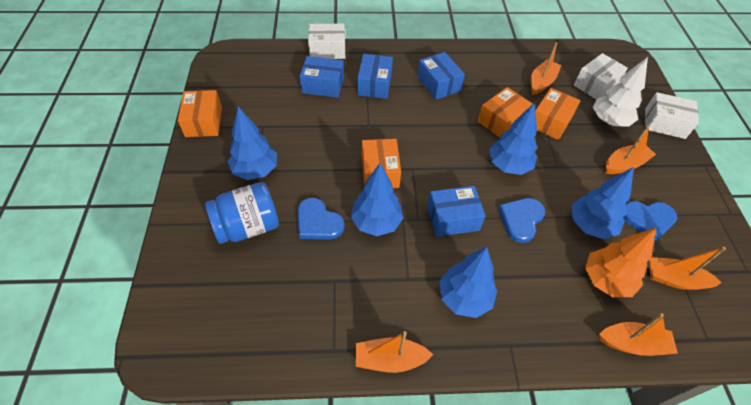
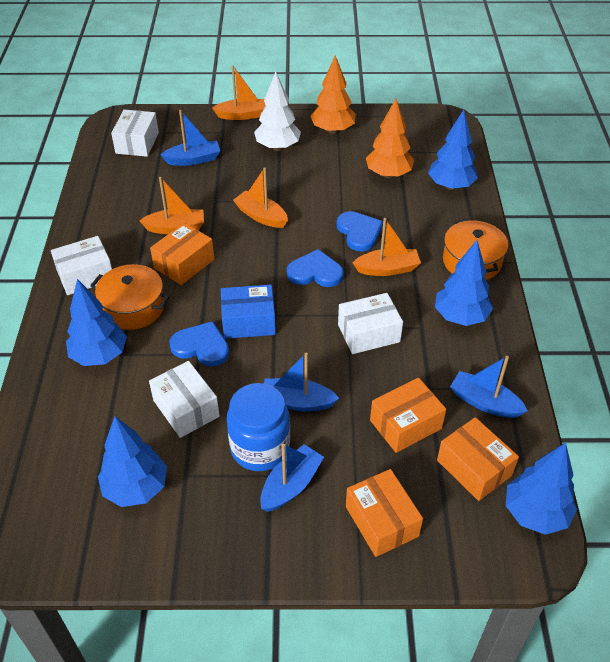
blue boat: none = 0 -> [161,110,220,166] [260,444,324,512] [264,352,339,412] [450,356,528,418] = 4
blue box: [300,56,344,98] [357,54,393,99] [417,52,465,100] [427,186,486,237] = 4 -> [221,285,276,339] = 1
orange boat: [356,331,433,373] [531,42,561,95] [599,313,678,356] [606,126,656,174] [649,247,726,290] = 5 -> [139,177,204,234] [212,66,266,120] [233,167,288,228] [353,218,421,276] = 4
orange pot: none = 0 -> [90,264,170,330] [443,219,508,280] = 2
orange tree: [585,228,656,297] = 1 -> [310,55,356,134] [366,99,414,178] = 2
white box: [308,24,345,59] [574,53,628,100] [645,92,699,139] = 3 -> [51,236,112,295] [111,109,159,157] [149,361,220,438] [338,293,403,354] = 4

